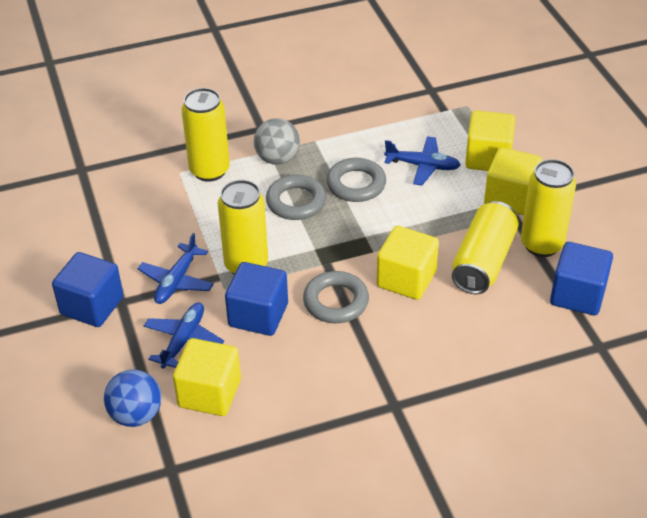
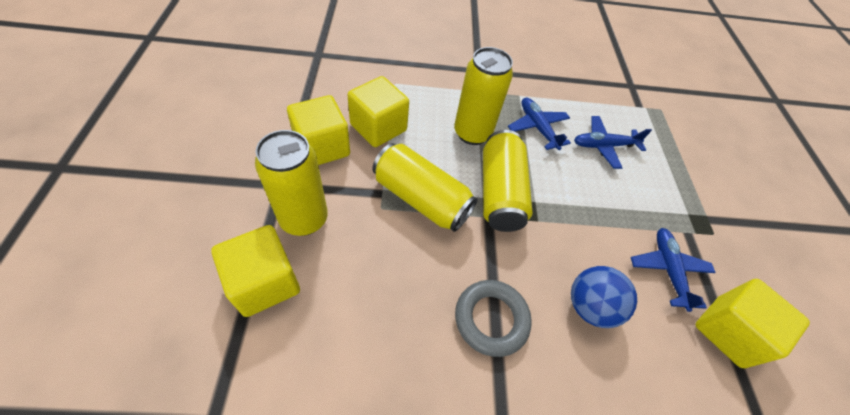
blue cube: [52,252,123,327] [225,262,288,336] [550,242,613,315] = 3 -> none = 0
grey ball: [254,118,300,165] = 1 -> none = 0
grey ring: [266,175,327,220] [303,271,369,323] [326,158,386,202] = 3 -> [455,280,532,357] = 1

